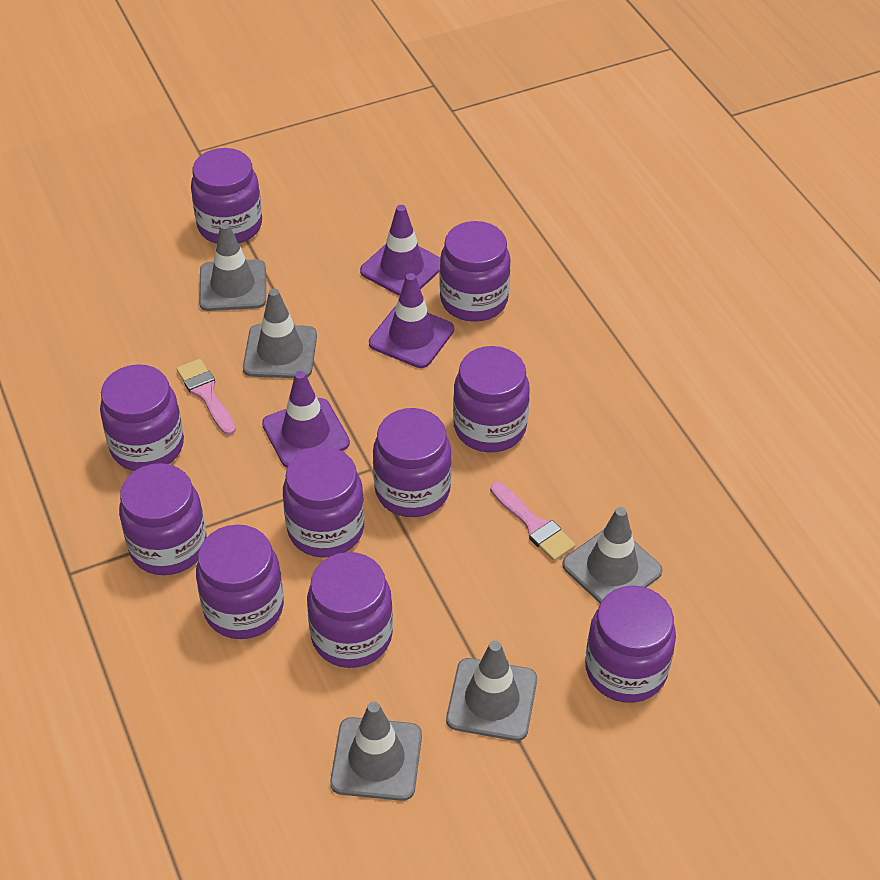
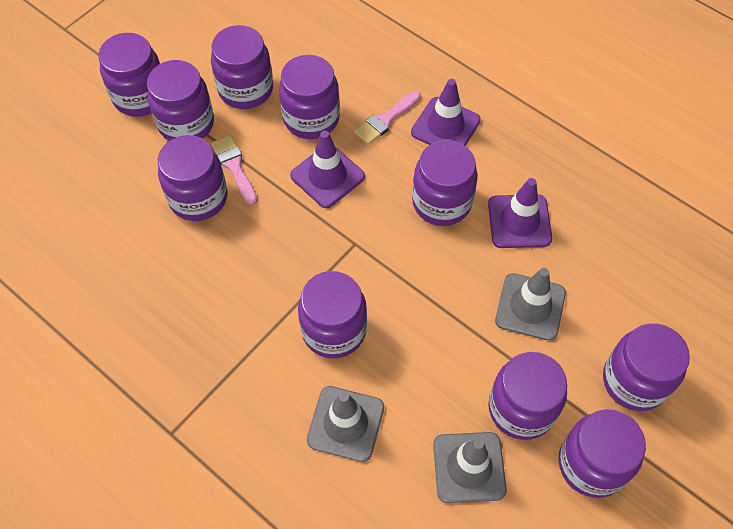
grey traffic cone: [199,222,266,311] [243,289,317,378] [330,701,422,801] [446,641,537,741] [562,507,662,603] = 5 -> [307,386,384,462] [433,432,507,503] [495,268,566,341] = 3

